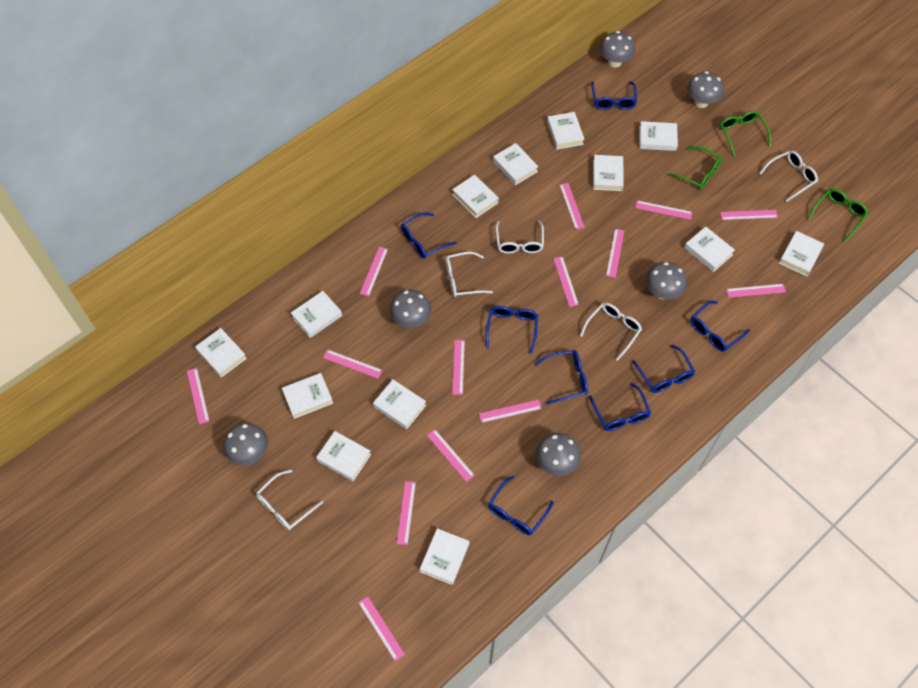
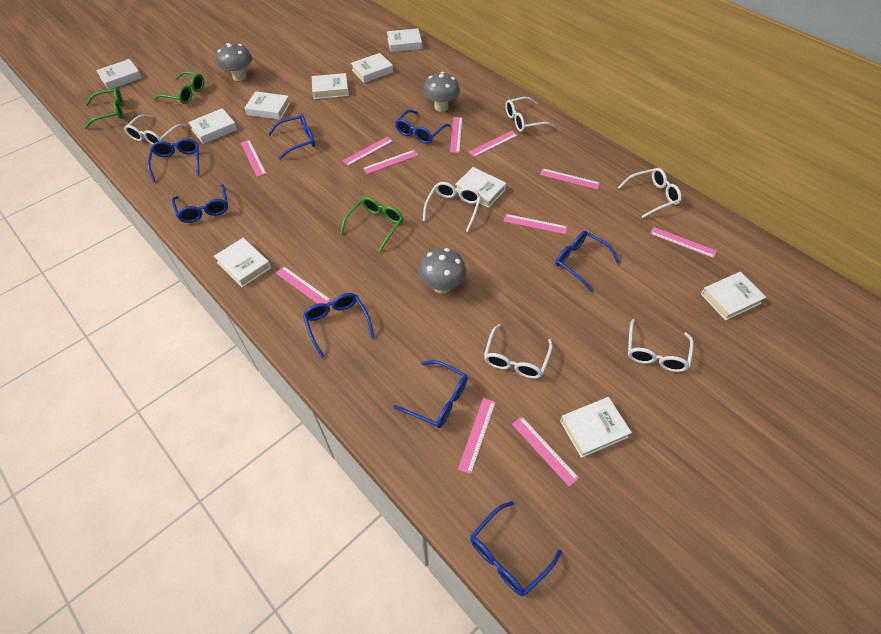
grey mushroom: [224,423,268,466] [390,290,431,328] [536,433,581,476] [599,31,635,68] [646,262,687,299] [687,71,724,108] = 6 -> [216,43,252,81] [418,248,466,294] [423,72,460,112] = 3
pink ruler: [187,368,209,424] [323,349,382,378] [358,597,405,661] [360,247,388,296] [397,481,416,545] [427,429,475,482] [452,340,465,395] [479,400,542,423] [553,256,579,307] [560,183,585,229] [606,229,625,278] [635,200,692,220] [720,210,778,220] [726,284,786,298] = 14 -> [241,140,266,177] [276,266,331,304] [342,136,393,166] [363,150,418,174] [450,117,462,153] [458,398,496,474] [469,131,518,157] [503,214,567,234] [512,416,579,487] [540,168,600,189] [650,227,717,258] = 11
white book: [195,328,247,378] [282,373,333,419] [291,291,342,338] [316,431,371,481] [373,379,426,429] [420,528,469,585] [452,175,499,218] [493,143,538,185] [547,112,584,150] [593,155,624,191] [639,121,678,151] [684,226,735,272] [779,231,824,276] = 13 -> [96,59,142,90] [188,108,237,144] [214,238,271,287] [245,91,290,120] [312,73,349,99] [351,53,393,83] [387,28,422,52] [455,167,506,208] [560,397,632,458] [701,272,767,321] = 10
white glasses: [256,470,323,530] [445,252,493,297] [496,220,544,254] [580,303,642,361] [760,151,818,202] = 5 -> [124,115,186,145] [423,182,481,232] [484,324,553,379] [505,97,555,132] [618,168,682,218] [628,319,694,372] = 6

